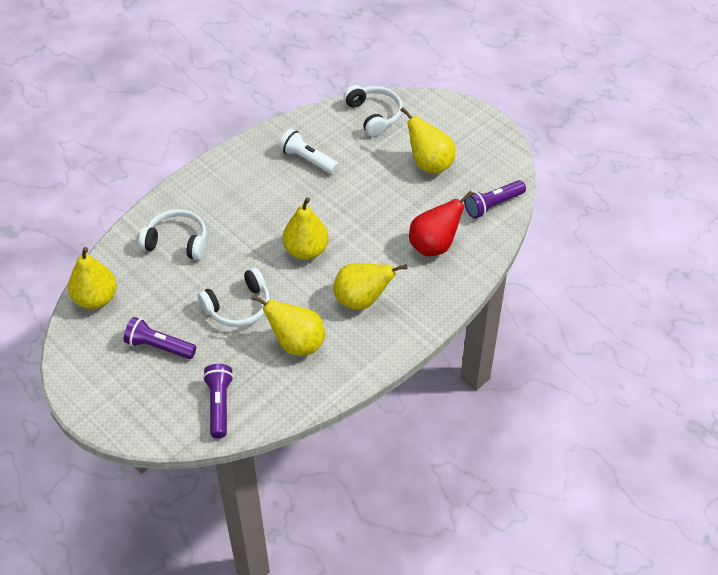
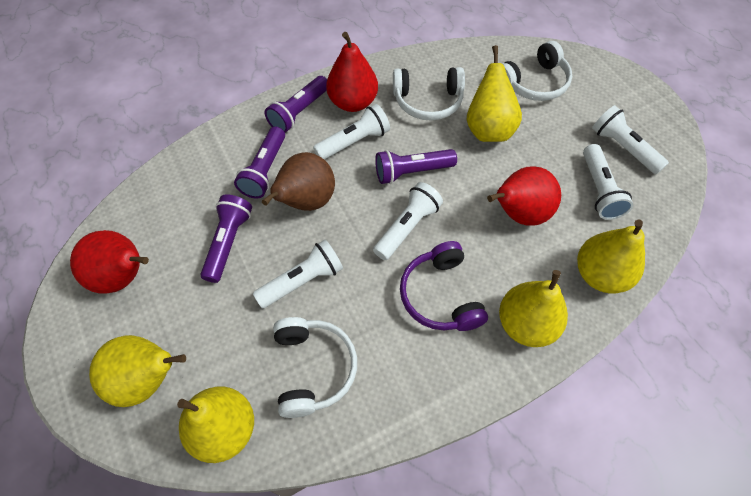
brown pear: none = 0 -> [262,152,335,211] = 1
purple flashlight: [124,317,196,359] [203,364,234,438] [464,180,526,219] = 3 -> [200,195,252,283] [234,126,285,199] [265,76,327,133] [375,149,457,184] = 4
purple headphones: none = 0 -> [400,241,488,331] = 1
red pear: [409,191,473,256] = 1 -> [70,230,149,293] [326,32,378,112] [487,166,561,226] = 3
white flashlight: [279,129,339,174] = 1 -> [253,240,343,308] [313,104,390,160] [373,182,443,260] [583,144,633,220] [592,105,669,174] = 5

